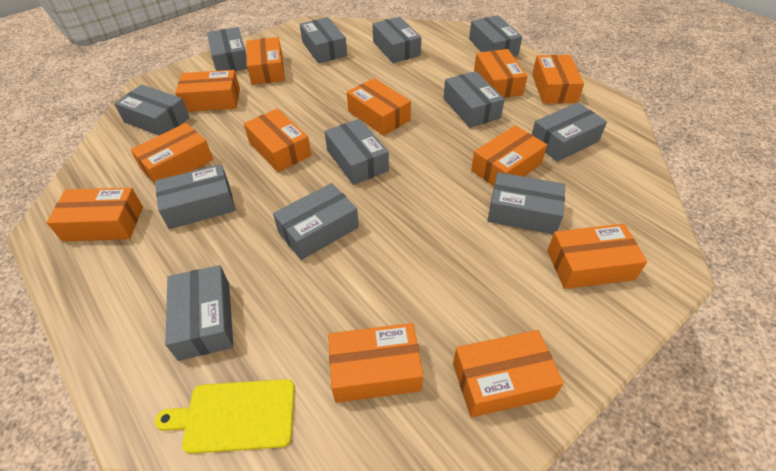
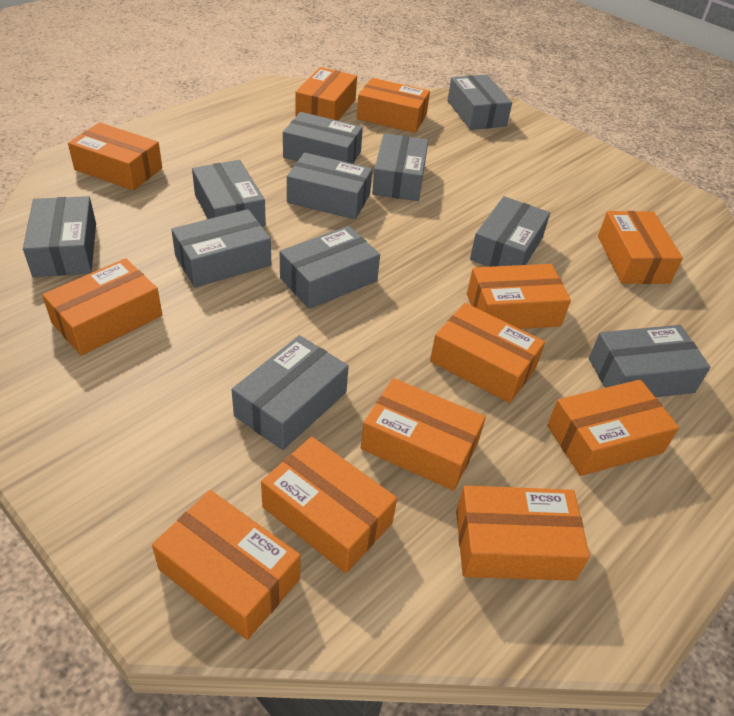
grey box: [114,84,190,136] [155,164,236,229] [165,265,233,361] [207,27,247,71] [273,183,359,260] [300,17,347,64] [324,119,389,185] [372,17,421,63] [444,71,505,128] [469,15,522,56] [487,172,565,234] [532,102,607,162] = 12 -> [23,196,96,277] [171,209,271,288] [192,160,266,227] [231,335,349,450] [280,226,380,309] [283,112,363,164] [287,153,372,220] [372,133,428,201] [447,75,512,130] [470,196,550,267] [589,325,711,397] = 11
yellow cutting board: [155,379,295,454] = 1 -> none = 0

